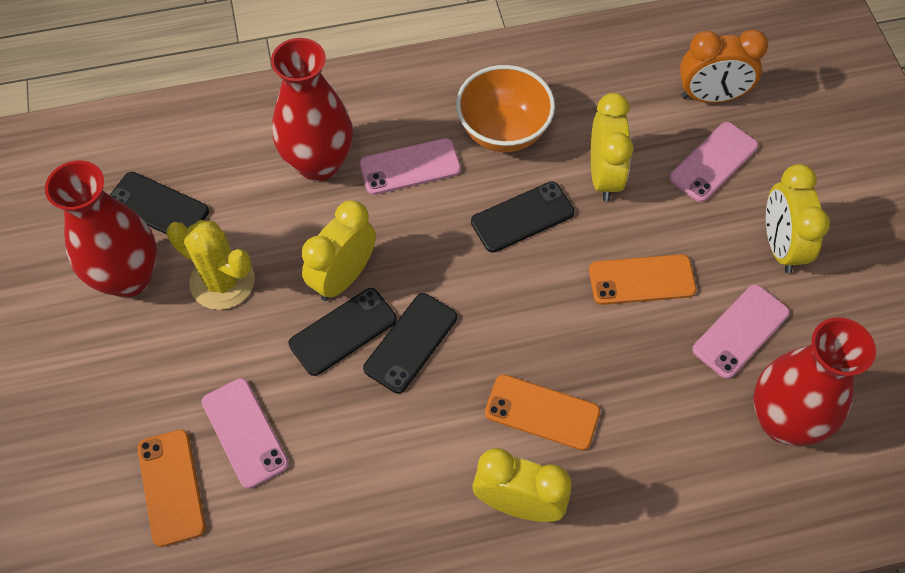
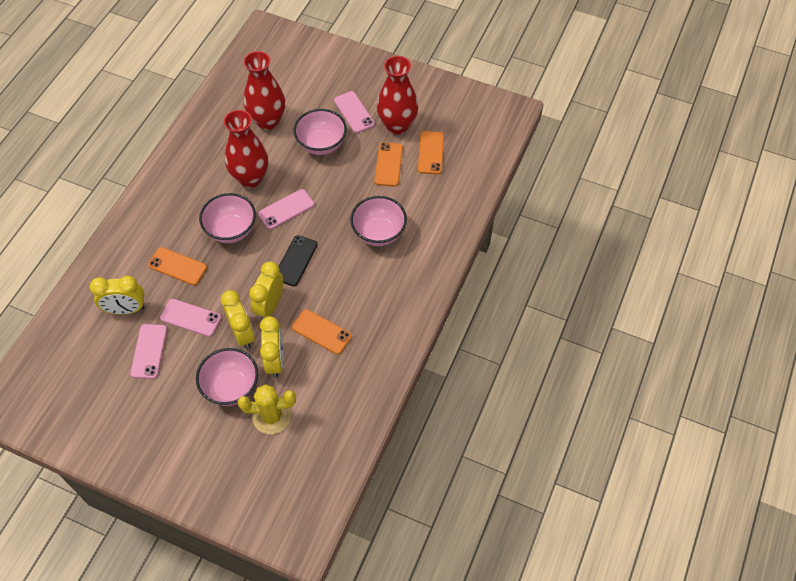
black phone: [110,172,209,234] [289,288,397,376] [363,293,457,394] [471,182,575,253] = 4 -> [279,235,318,286] = 1
orange bowl: [456,65,555,152] = 1 -> none = 0
orange clock: [680,30,768,103] = 1 -> none = 0
orange phone: [137,430,206,547] [485,374,600,450] [589,254,696,305] = 3 -> [148,247,207,285] [292,309,352,354] [374,142,403,187] [418,131,444,174] = 4
pink bowl: none = 0 -> [196,348,258,406] [199,193,256,243] [293,109,347,155] [350,196,407,246] = 4

